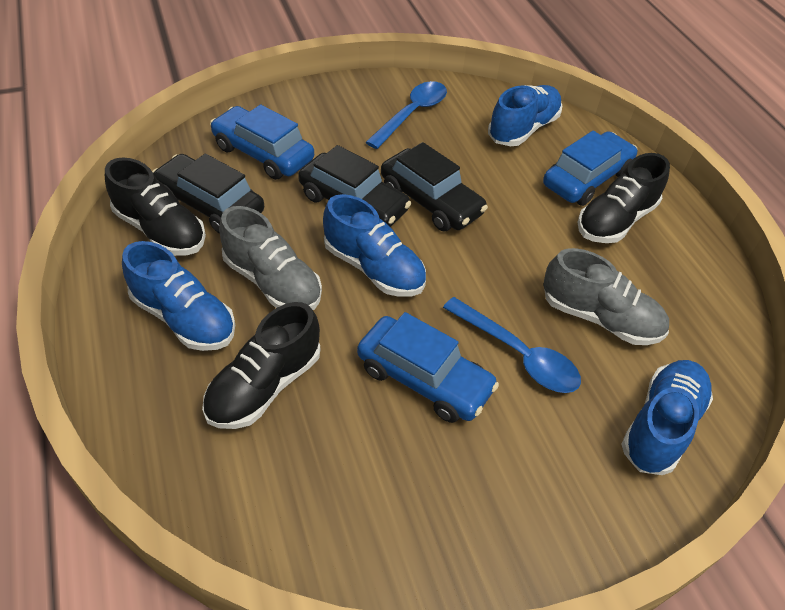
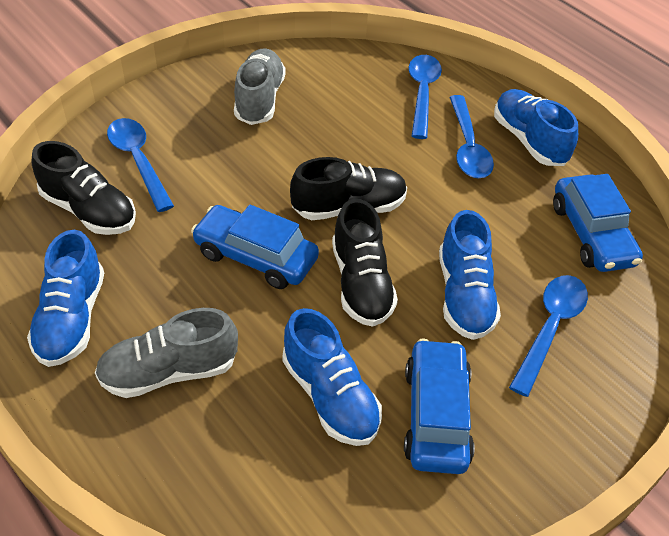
black car: [152,154,264,234] [298,145,412,227] [381,142,488,232] = 3 -> none = 0
blue spoon: [366,81,447,149] [443,297,581,393] = 2 -> [107,118,174,212] [409,55,442,139] [449,95,494,178] [509,275,588,397] = 4

